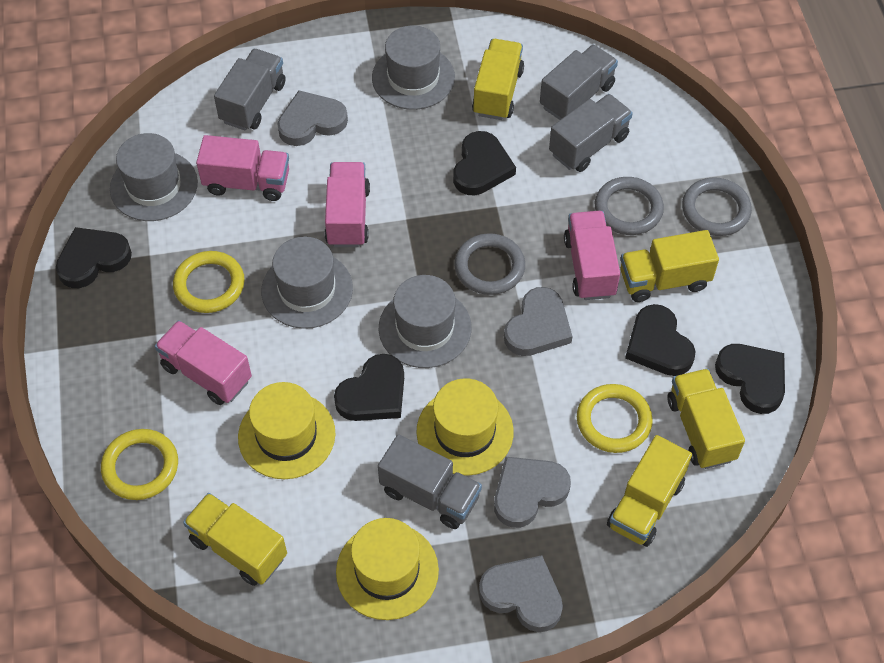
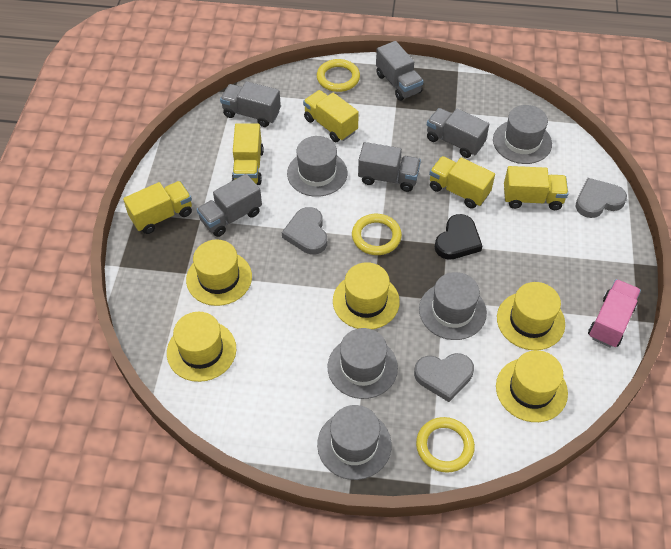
black heart: [56,227,132,288] [334,354,404,421] [453,131,516,195] [625,304,696,376] [715,344,785,414] = 5 -> [435,214,482,260] = 1
grey hat: [110,133,198,221] [261,237,353,329] [372,26,455,110] [379,275,472,368] = 4 -> [287,136,347,197] [317,405,392,480] [327,328,398,399] [419,272,487,340] [493,105,552,164] = 5
grey heart: [277,90,348,146] [479,555,563,632] [494,457,571,528] [504,287,573,356] = 4 -> [282,207,327,254] [414,353,474,402] [575,178,627,218] = 3
grey ring: [454,233,525,295] [595,177,664,235] [682,177,752,236] = 3 -> none = 0
grey truck: [214,49,286,130] [378,434,482,529] [540,45,618,120] [549,94,633,172] = 4 -> [197,174,262,237] [220,81,281,127] [358,142,421,192] [376,41,424,101] [427,108,489,158] = 5
pink truck: [155,320,252,405] [196,135,289,201] [325,162,370,247] [564,211,620,300] = 4 -> [588,279,641,348] = 1
yellow hat: [238,382,336,479] [336,518,439,620] [416,378,514,476] = 3 -> [167,312,236,382] [186,239,252,306] [333,262,400,329] [496,350,568,422] [497,282,565,350] = 5

